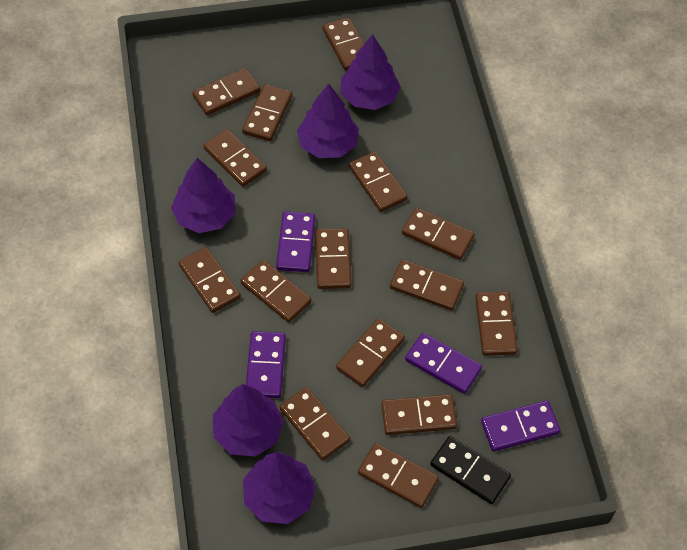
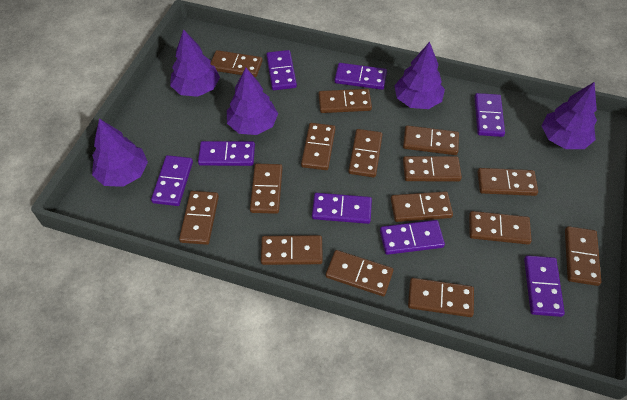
black domino: [430,436,511,504] = 1 -> none = 0
purple domino: [246,331,286,398] [276,211,315,272] [405,333,482,394] [481,400,560,452] = 4 -> [151,155,193,206] [198,141,255,166] [266,50,297,90] [312,193,372,224] [334,63,387,90] [380,220,445,255] [474,93,505,137] [524,255,565,317] = 8

